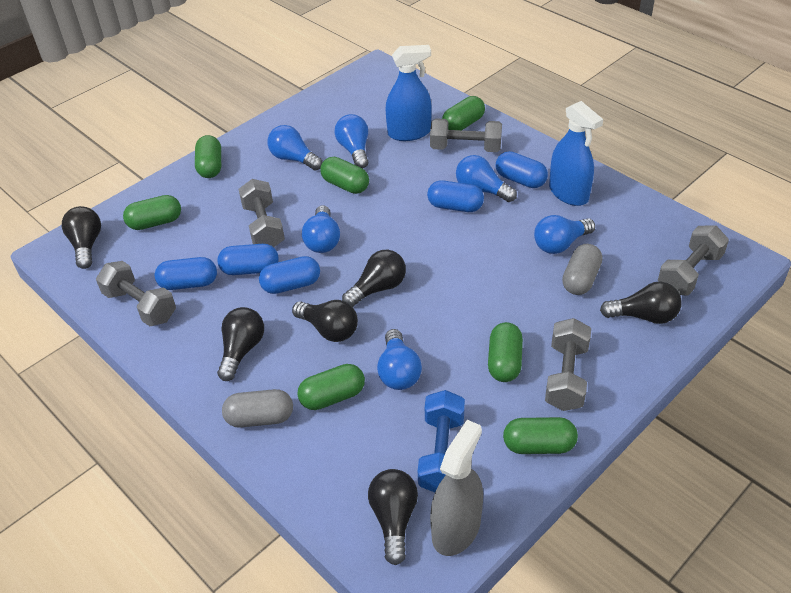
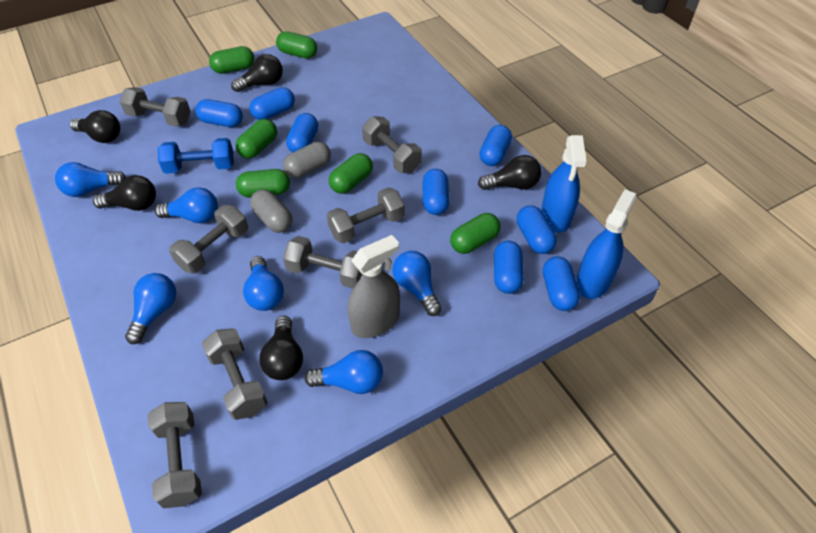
black light bulb: [62,206,101,269] [217,307,264,381] [292,300,358,342] [342,250,406,307] [368,469,418,565] [600,282,682,324] = 6 -> [70,110,120,143] [93,175,156,211] [231,54,283,92] [259,316,303,380] [478,155,541,190] = 5
blue capsule: [155,257,217,290] [217,244,279,275] [259,256,320,294] [427,180,484,212] [496,151,548,188] = 5 -> [195,99,243,127] [250,87,295,120] [286,113,318,153] [422,169,449,215] [480,125,512,166] [494,241,524,294] [517,205,557,254] [543,256,580,311] = 8
green capsule: [123,195,181,230] [195,135,221,178] [297,364,365,410] [320,157,369,194] [442,96,485,130] [488,322,523,382] [503,417,578,454] = 7 -> [209,46,254,74] [236,119,277,158] [236,169,290,198] [276,31,317,59] [329,153,373,194] [450,213,500,254] = 6
grey dumbbell: [96,261,176,326] [239,179,285,247] [430,118,502,152] [545,318,591,411] [658,226,729,296] = 5 -> [120,87,191,127] [148,402,202,509] [169,205,248,273] [202,328,267,420] [283,236,362,289] [327,187,405,244] [362,116,422,173] = 7

